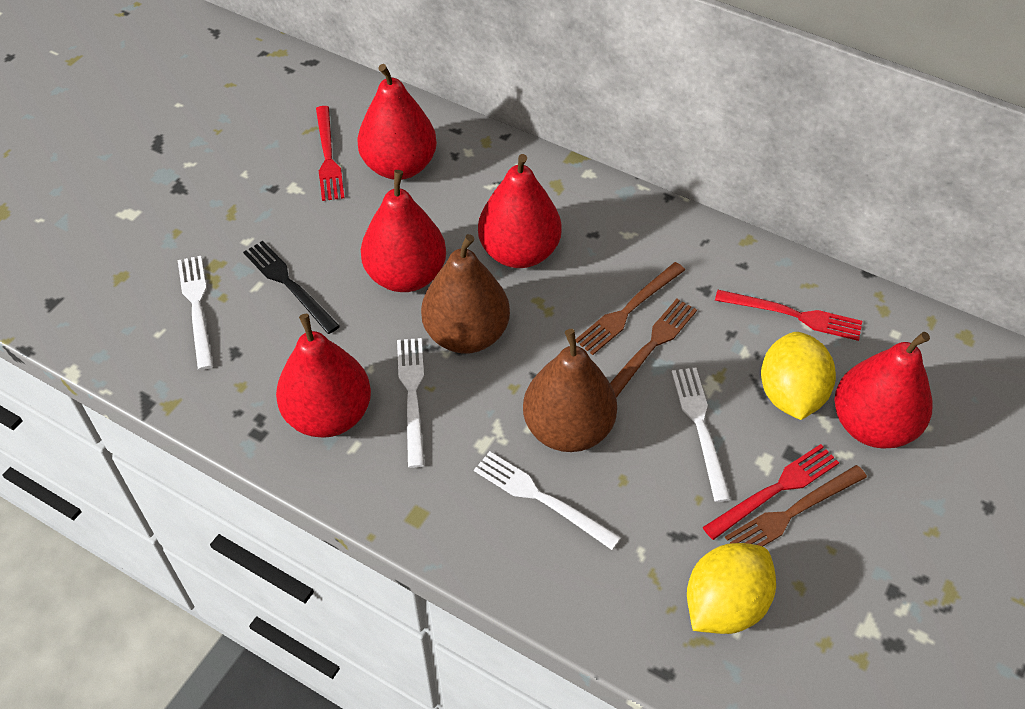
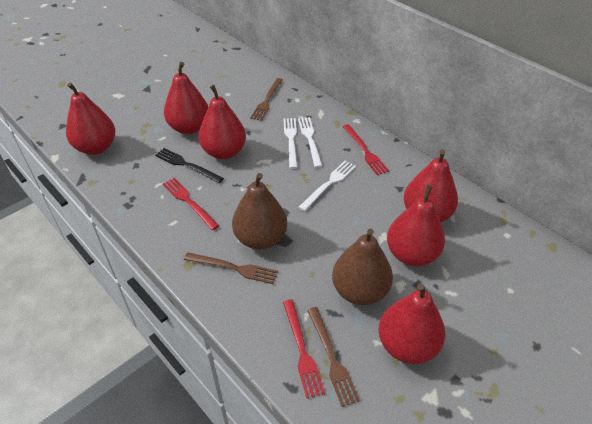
red pear: [276,314,371,438] [357,64,437,180] [361,170,446,292] [478,154,562,268] [835,332,932,448] = 5 -> [66,83,115,155] [164,62,209,134] [198,85,246,159] [379,283,445,364] [387,185,445,266] [404,149,458,222] = 6
white fork: [178,256,213,370] [397,338,424,468] [474,451,621,550] [672,367,731,502] = 4 -> [283,118,298,169] [298,117,322,168] [298,161,356,211] = 3
yellow lemon: [687,543,776,634] [761,332,836,420] = 2 -> none = 0

